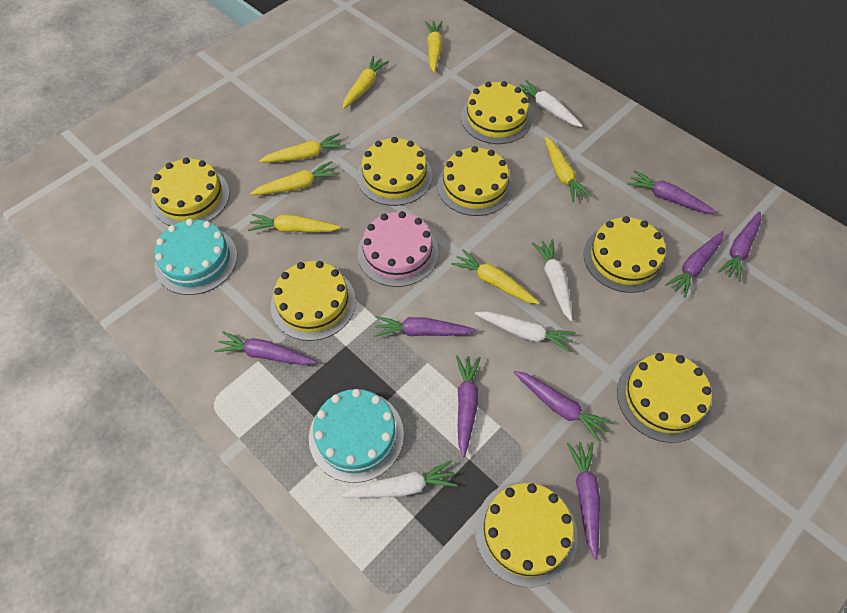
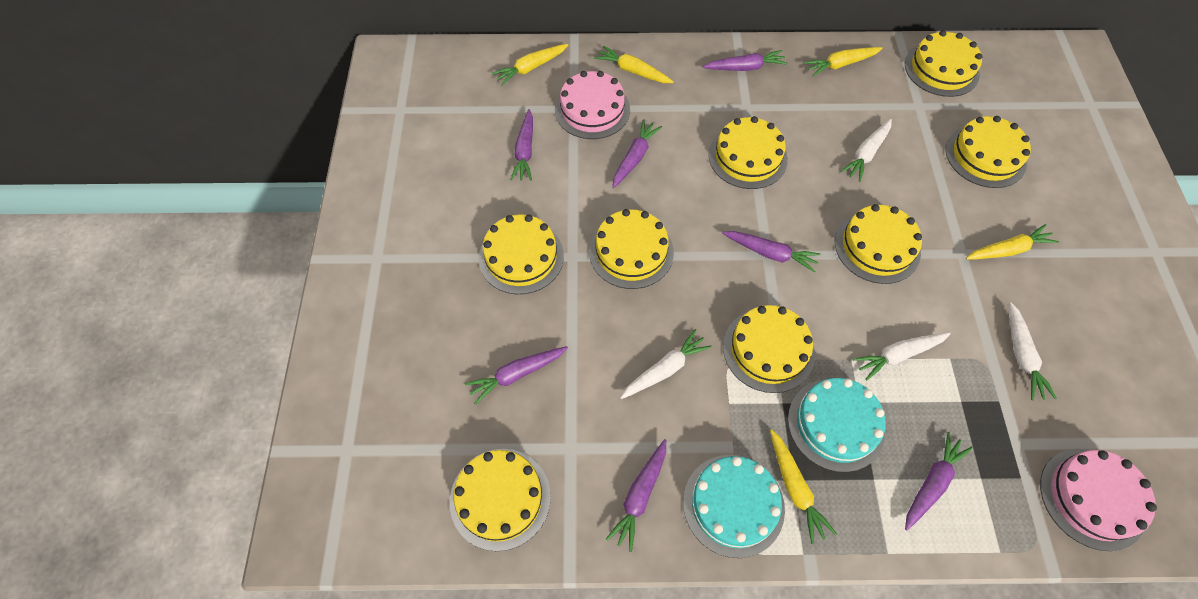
pink cake: [357,211,439,287] = 1 -> [555,71,630,139] [1040,449,1157,551] = 2
purple carrot: [214,331,317,365] [374,316,476,337] [456,355,481,458] [514,371,612,442] [567,442,600,560] [627,170,717,214] [665,231,724,298] [718,211,761,282] = 8 -> [465,346,568,405] [510,109,533,181] [606,439,666,552] [612,119,662,188] [703,50,788,71] [722,231,821,273] [905,432,973,530] = 7
yellow carrot: [248,214,341,232] [250,161,338,195] [259,133,345,162] [342,56,389,109] [425,21,443,73] [451,249,540,304] [545,137,592,202] = 7 -> [492,44,568,86] [594,45,674,83] [770,429,837,544] [804,47,883,76] [966,224,1059,260] = 5

